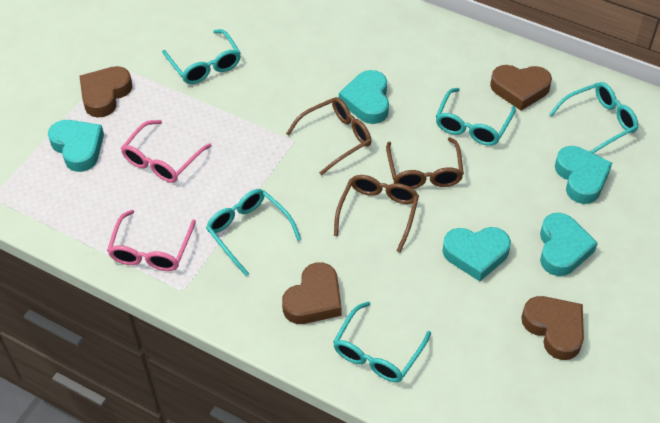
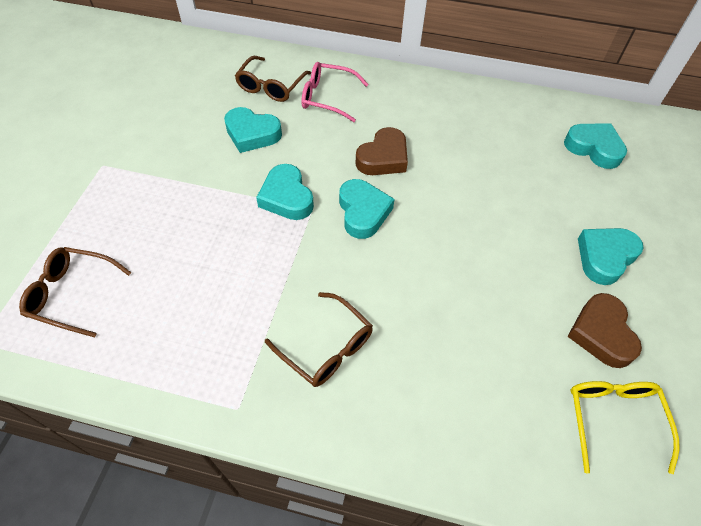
brown heart: [79,66,132,118] [282,262,341,324] [490,65,552,111] [521,296,584,360] = 4 -> [355,127,408,175] [567,293,642,368] = 2
pink glasses: [107,210,196,271] [121,120,211,183] = 2 -> [301,62,369,122] = 1
turquoise glasses: [162,29,241,84] [206,189,301,276] [333,301,431,382] [436,88,516,146] [549,82,638,153] = 5 -> none = 0
yellow glasses: none = 0 -> [570,381,680,474] = 1

